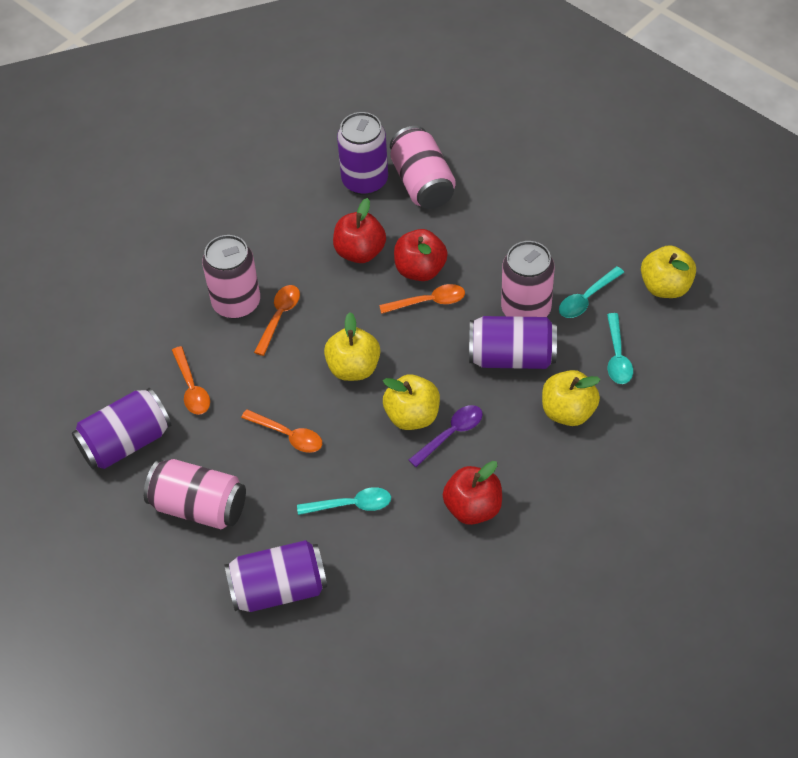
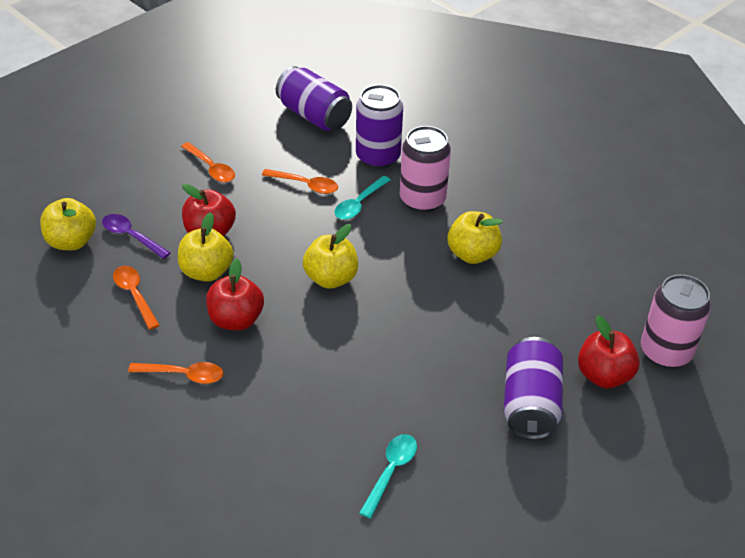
pink can: [144,459,246,529] [202,235,260,319] [390,126,456,209] [501,241,555,317] = 4 -> [400,126,451,213] [641,274,711,369] = 2
purple can: [72,388,171,469] [224,540,327,612] [337,112,388,195] [469,316,557,369] = 4 -> [276,66,352,131] [356,85,403,169] [504,337,563,440] = 3
turquoise spoon: [297,487,391,515] [559,266,624,318] [607,313,633,384] = 3 -> [334,176,391,220] [359,434,417,518] = 2

